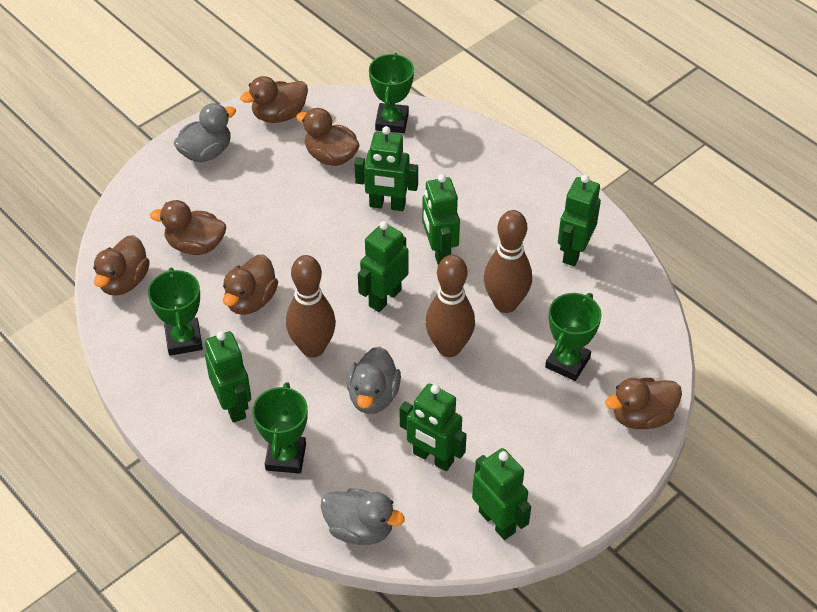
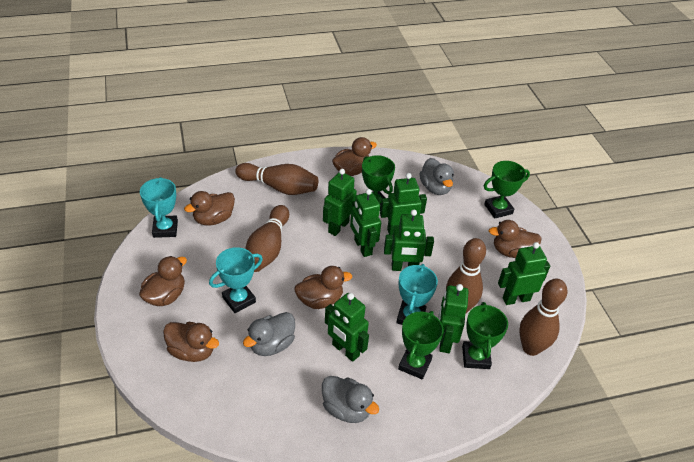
brown bowling pin: [286,255,336,358] [425,255,475,357] [484,210,532,313] = 3 -> [235,163,318,195] [246,205,289,272] [446,238,486,313] [519,278,567,356] = 4
turquoise trophy: none = 0 -> [140,177,178,238] [209,247,263,313] [396,264,438,325] = 3

